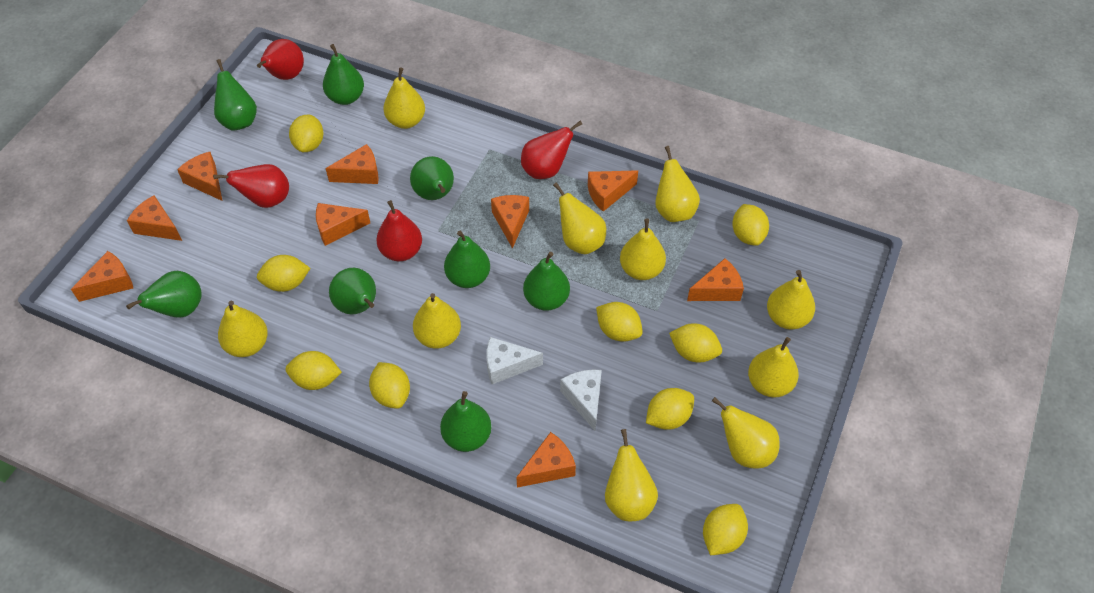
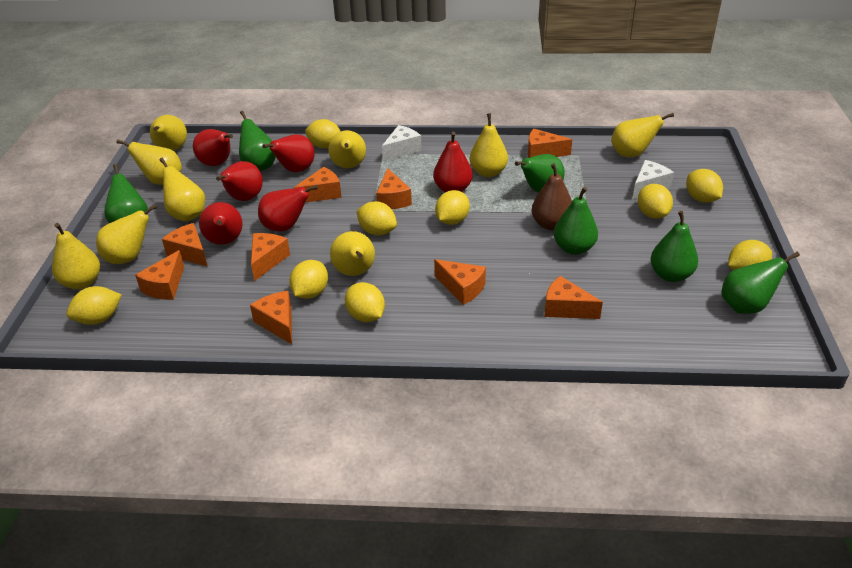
brown pear: none = 0 -> [532,163,572,230] = 1
green pear: [126,271,202,318] [214,59,257,130] [323,44,364,105] [329,268,376,315] [410,156,454,200] [440,391,492,452] [444,231,490,288] [523,252,570,311] = 8 -> [104,164,148,223] [239,111,276,171] [515,154,565,193] [554,187,598,255] [651,211,698,282] [721,252,800,314] = 6
red pear: [213,164,289,208] [257,39,304,80] [376,200,422,261] [521,121,582,179] = 4 -> [193,129,233,166] [199,202,243,245] [216,161,263,201] [258,185,318,232] [262,134,315,172] [433,132,473,192] = 6
yellow pear: [218,301,268,357] [383,67,425,129] [413,293,461,349] [553,182,606,254] [605,429,658,521] [620,218,666,280] [655,146,700,222] [712,397,780,469] [748,337,799,397] [767,270,815,329] = 10 -> [52,223,100,289] [96,204,157,264] [117,139,182,185] [150,115,187,151] [159,158,205,221] [328,130,366,168] [330,231,375,276] [470,113,508,177] [611,113,674,157] = 9

